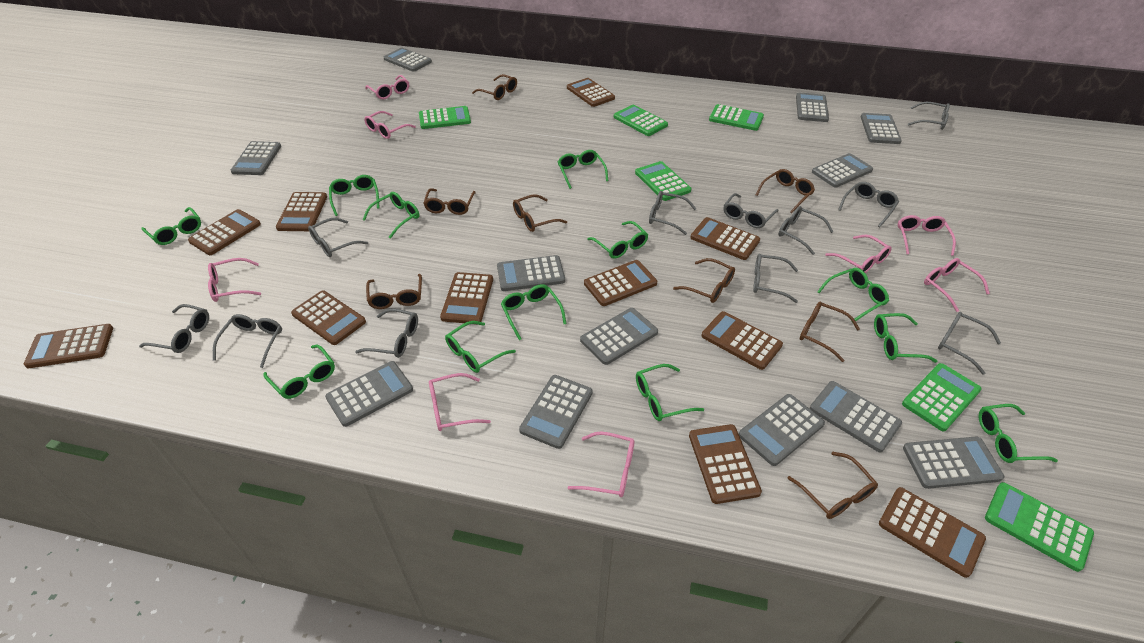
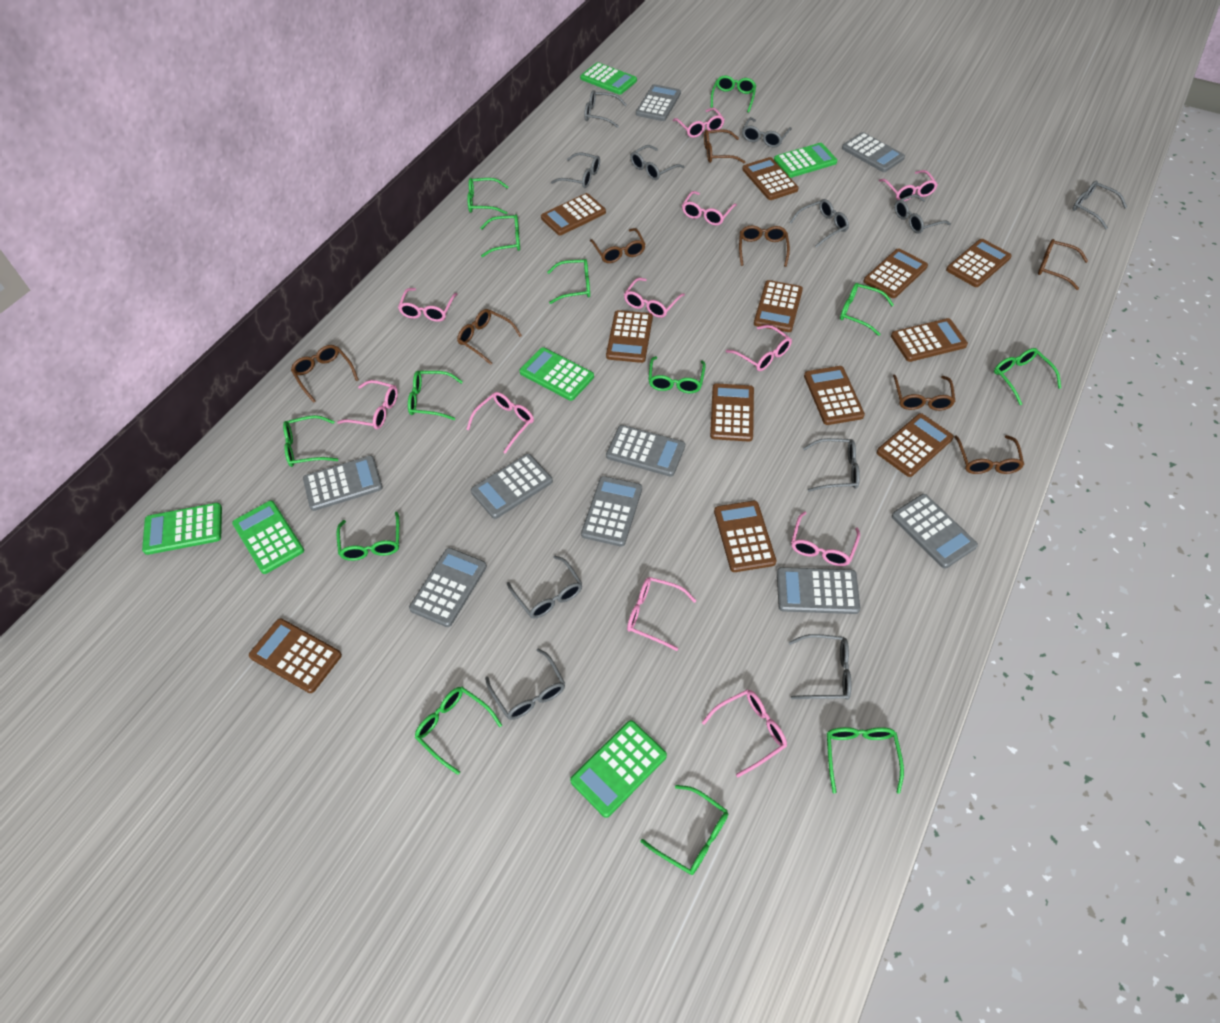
brown calculator: [24,324,113,368] [188,209,261,255] [276,192,327,231] [291,290,366,345] [440,272,493,323] [567,78,615,107] [584,260,657,306] [689,424,762,504] [690,217,760,260] [701,311,783,370] [879,487,986,578] = 11 -> [249,618,342,693] [541,193,606,235] [606,310,653,363] [710,383,754,442] [714,501,776,572] [742,157,799,200] [754,280,803,332] [804,366,865,425] [864,248,928,298] [877,413,954,477] [891,318,968,362] [946,239,1012,287] = 12
green glasses: [141,207,201,245] [263,344,335,399] [329,175,380,216] [363,192,419,239] [445,321,516,373] [501,284,566,340] [558,150,608,189] [587,221,648,259] [636,364,704,421] [817,268,889,321] [874,313,937,363] [978,404,1058,463] = 12 -> [283,415,338,467] [337,512,399,561] [408,371,463,420] [415,687,502,775] [467,178,508,214] [480,214,520,257] [547,259,590,304] [640,785,728,875] [648,356,706,393] [711,75,756,113] [827,727,904,794] [840,283,894,336] [994,348,1061,405] = 13
grey calculator: [231,141,281,175] [325,361,413,427] [384,48,432,72] [497,255,565,291] [519,375,593,449] [580,308,658,365] [739,394,825,466] [796,92,829,122] [810,381,902,453] [812,153,873,188] [861,113,902,144] [903,437,1004,489] = 12 -> [303,456,383,511] [409,548,487,627] [471,454,553,519] [581,476,642,547] [606,425,685,477] [636,84,681,121] [777,567,860,614] [842,132,905,172] [892,494,978,569] = 9
pink glasses: [208,258,261,302] [364,111,416,139] [366,75,409,99] [429,373,491,431] [568,432,635,497] [825,234,892,273] [898,215,956,256] [924,258,990,312] = 8 -> [337,380,398,429] [398,288,458,322] [466,392,534,454] [624,278,685,318] [627,577,696,651] [673,108,725,138] [682,191,737,226] [702,689,787,777] [726,325,792,371] [791,511,860,566] [879,170,938,201] = 11

